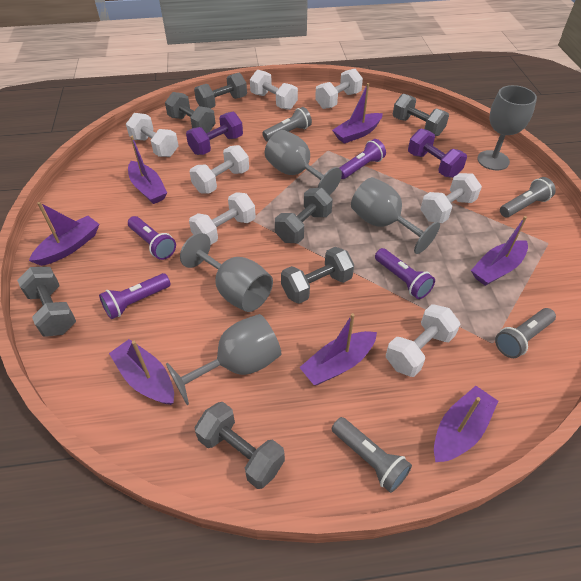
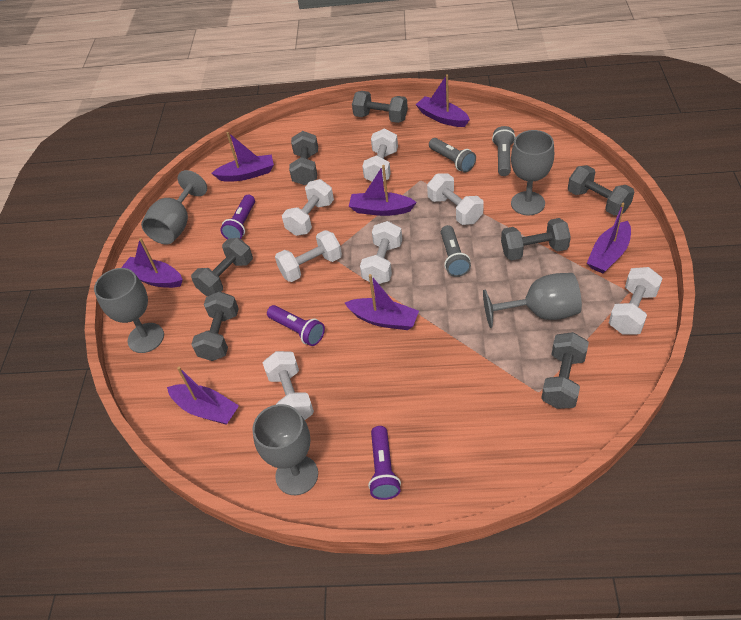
grey flashlight: [262,107,312,141] [332,417,412,493] [495,308,556,358] [500,177,556,217] = 4 -> [429,138,476,172] [441,225,471,277] [492,126,515,176] = 3
purple dumbbell: [186,112,243,155] [408,128,467,178] = 2 -> none = 0
purple flashlight: [99,273,171,319] [128,216,176,260] [339,139,386,179] [375,248,435,299] = 4 -> [220,195,255,239] [267,305,325,346] [368,426,401,500] = 3

